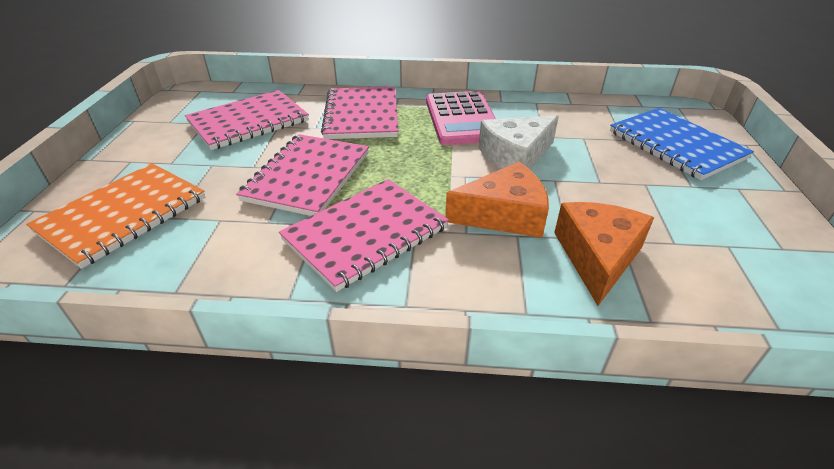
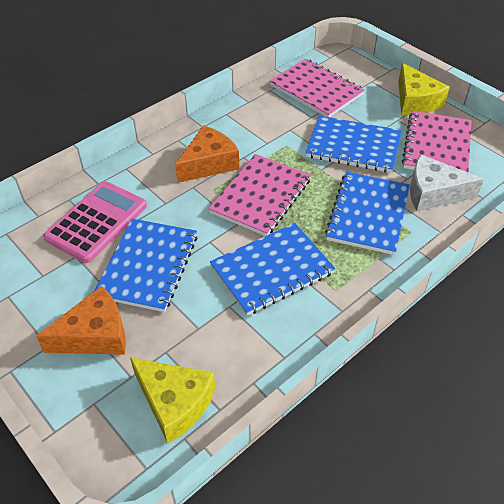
blue notebook: [610,108,754,180] = 1 -> [95,219,197,312] [210,223,336,316] [306,116,402,173] [325,172,410,255] = 4
orange notebook: [26,163,205,269] = 1 -> none = 0
pink notebook: [185,90,309,150] [236,134,369,216] [279,179,449,292] [321,87,398,139] = 4 -> [208,154,311,236] [269,59,365,117] [402,111,472,172] = 3
yellow cheese: none = 0 -> [130,357,215,443] [398,63,450,115] = 2

